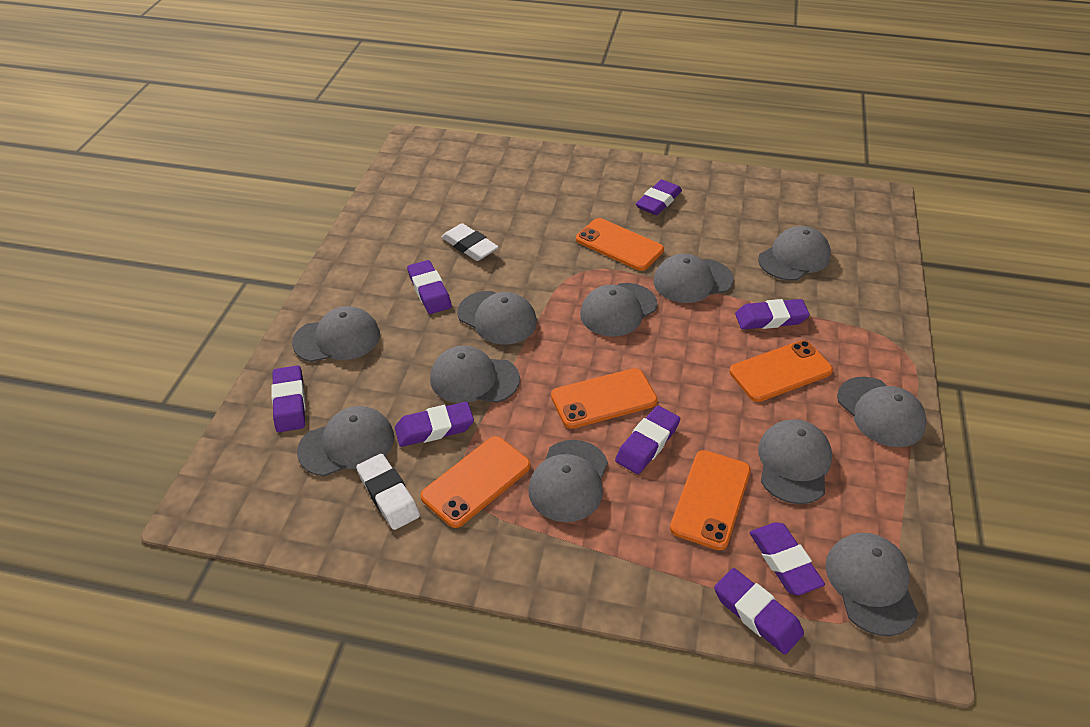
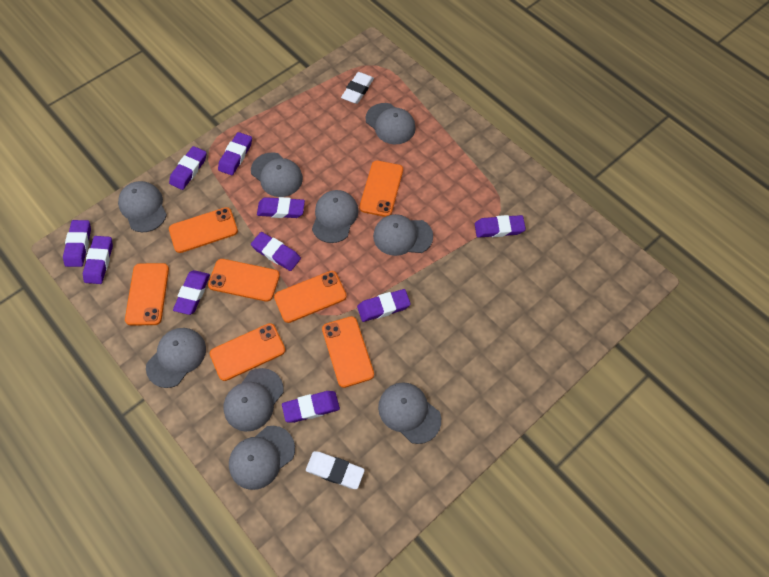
grey cap: [292,306,380,362] [297,406,394,476] [430,346,520,403] [457,291,537,345] [528,440,608,522] [580,283,657,337] [654,254,733,303] [758,226,831,281] [758,419,832,504] [826,533,918,636] [837,377,927,447] = 11 -> [118,181,167,232] [146,328,206,388] [224,368,284,432] [229,426,295,490] [251,152,303,197] [312,190,359,243] [365,103,416,144] [373,214,433,256] [378,382,441,444] = 9
orange phone: [420,436,531,528] [551,368,658,429] [576,218,664,271] [670,450,751,550] [729,340,833,402] = 5 -> [125,263,169,325] [169,207,238,253] [208,259,280,302] [210,323,285,381] [274,271,347,323] [322,316,374,388] [359,161,403,217] = 7
purple eraser: [271,365,305,432] [395,402,474,447] [407,260,452,314] [615,406,680,474] [636,180,682,215] [714,568,804,654] [735,299,810,330] [750,522,825,595] = 8 -> [63,220,91,267] [83,236,113,284] [169,146,207,190] [173,270,210,315] [218,132,252,175] [251,232,301,271] [257,197,305,218] [282,391,340,423] [357,289,411,322] [475,215,526,238] = 10

